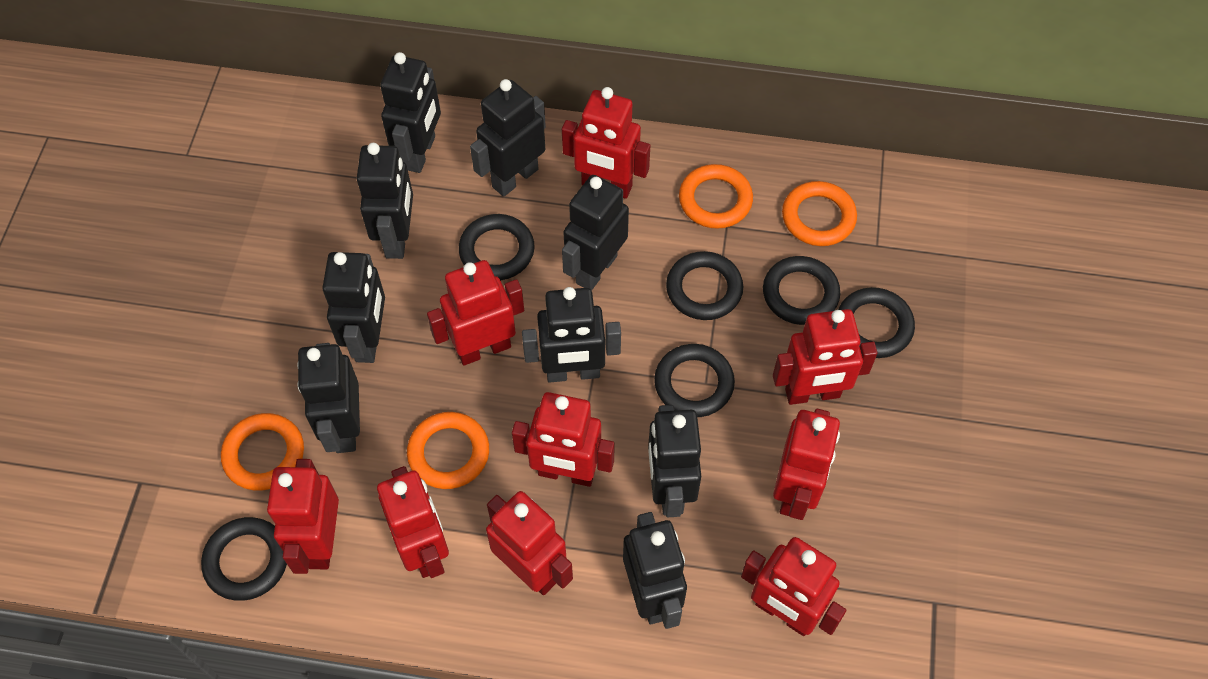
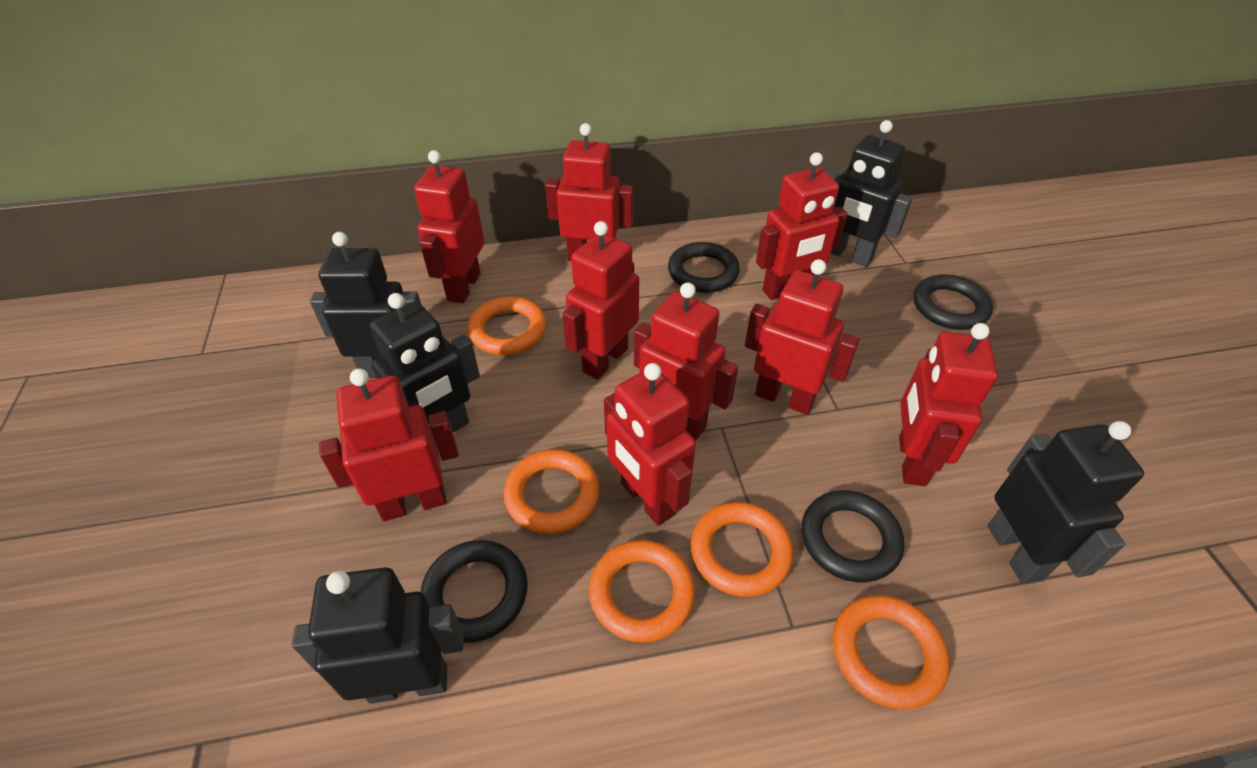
black ring: [201,517,287,601] [459,214,535,280] [654,344,735,417] [666,251,743,320] [763,256,840,325] [838,287,915,358] = 6 -> [421,540,528,643] [668,242,740,293] [801,490,904,583] [913,274,993,330] = 4
black robot: [297,343,360,453] [322,252,385,363] [357,143,413,259] [380,52,441,173] [470,79,546,197] [522,287,621,383] [562,175,629,291] [623,512,687,629] [648,405,701,517] = 9 -> [292,567,464,704] [310,232,421,378] [369,293,480,441] [827,120,912,267] [988,421,1144,584] = 5
orange ring: [221,413,304,491] [407,412,489,489] [679,164,753,229] [782,181,857,246] = 4 -> [468,296,546,355] [504,449,600,534] [589,540,695,643] [691,502,793,597] [833,595,949,710] = 5

